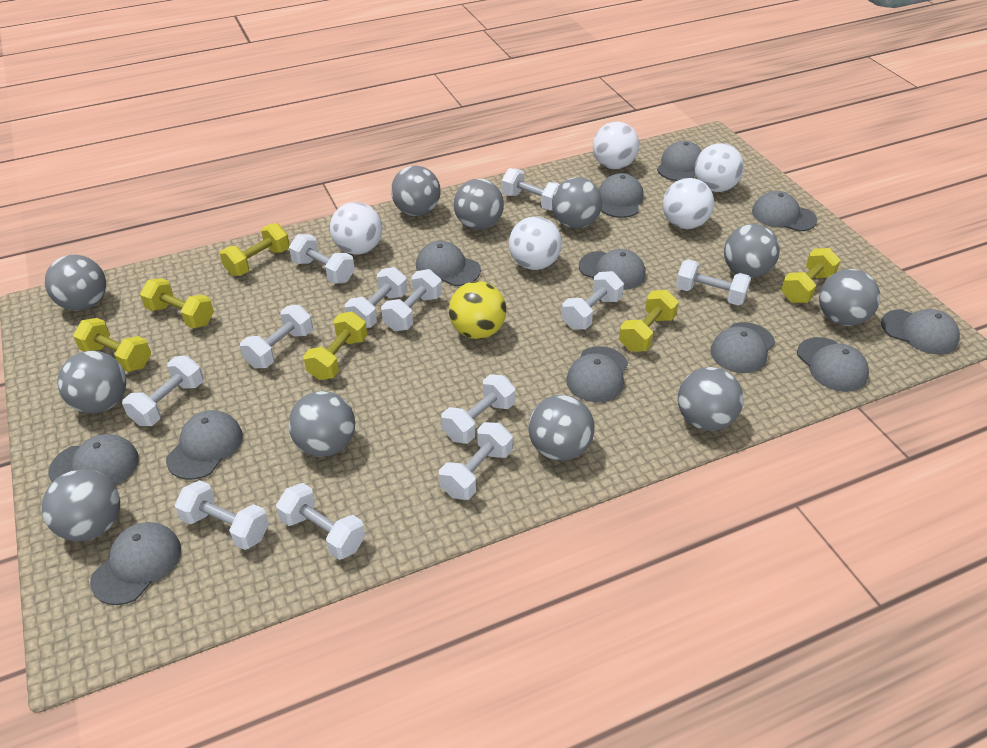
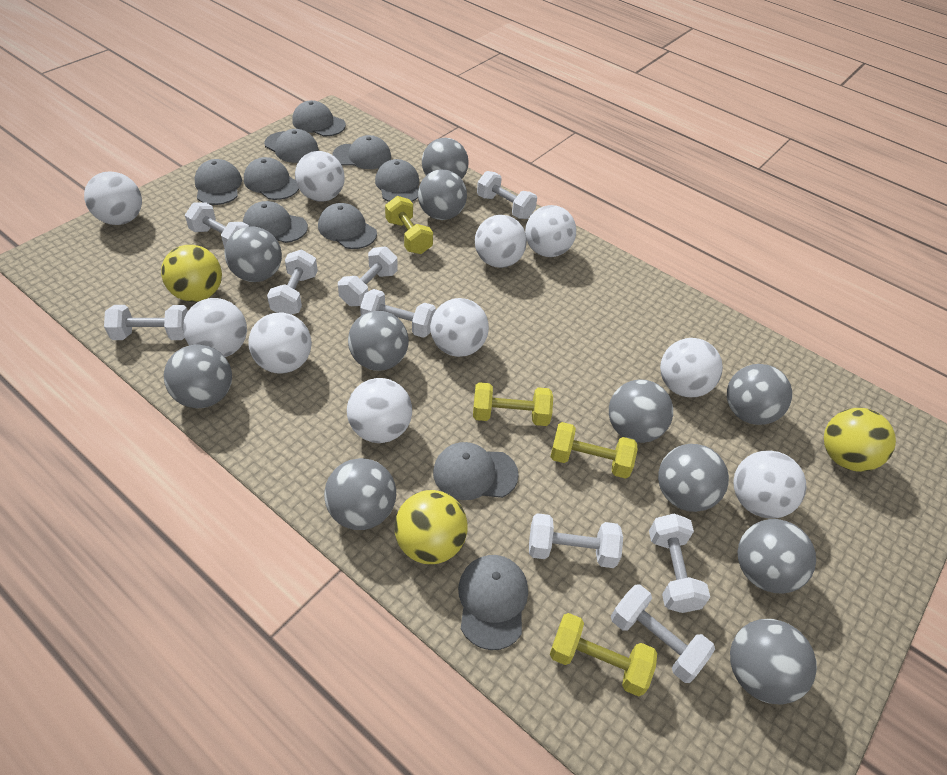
grey cap: [48,434,139,486] [90,522,181,605] [166,410,243,480] [416,241,481,286] [566,346,628,402] [579,249,646,290] [599,173,644,218] [657,141,702,181] [710,322,775,373] [752,191,817,232] [797,337,869,392] [881,309,960,354] = 12 -> [194,159,242,205] [243,201,308,243] [244,157,299,200] [264,129,319,163] [292,100,346,136] [318,203,377,249] [332,135,391,169] [375,159,419,202] [433,442,519,500] [458,555,528,650] = 10
white ball: [330,202,382,255] [509,216,562,270] [593,122,639,169] [663,178,714,229] [695,143,744,192] = 5 -> [84,171,142,225] [183,298,247,357] [249,313,312,374] [295,151,345,202] [347,378,412,443] [430,298,489,357] [475,215,527,268] [525,205,576,257] [660,338,723,397] [733,451,806,519] = 10
white dumbbell: [122,356,204,426] [175,480,269,550] [240,305,313,368] [276,483,365,560] [289,234,355,284] [345,267,408,328] [381,269,442,331] [439,422,513,500] [441,374,516,444] [502,168,560,210] [561,271,624,329] [676,259,751,306] = 12 -> [104,305,188,340] [185,202,249,249] [267,250,318,315] [338,247,398,306] [360,289,436,338] [477,171,537,219] [529,513,623,568] [611,585,715,683] [649,514,710,613] = 9
yellow ball: [449,281,506,339] = 1 -> [161,245,222,302] [395,490,468,564] [824,408,896,472] = 3
yellow dumbbell: [73,318,151,372] [140,278,214,328] [220,223,290,276] [303,311,367,380] [619,290,679,352] [781,248,841,303] = 6 -> [385,196,433,254] [473,382,553,426] [550,422,637,479] [550,613,657,697] = 4

